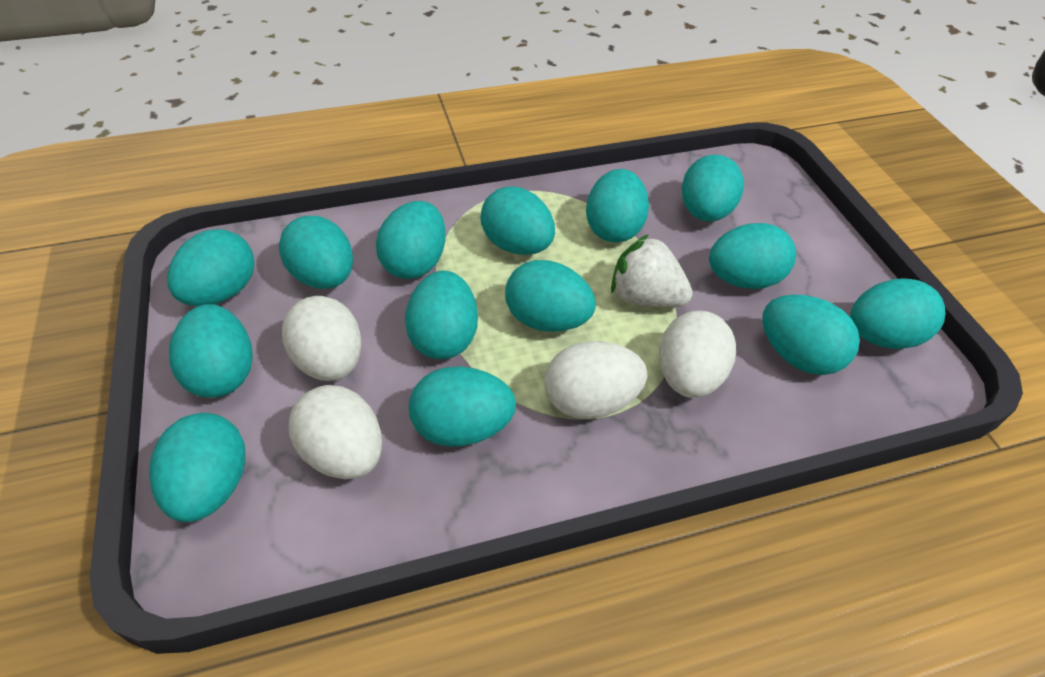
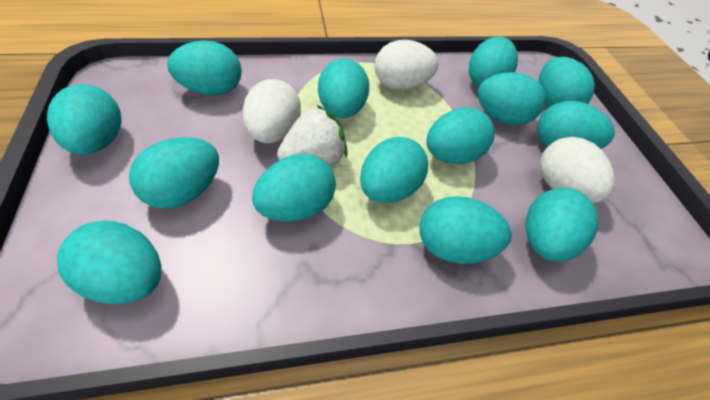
white egg: [282,296,361,381] [289,385,382,479] [545,341,647,419] [659,310,736,398] = 4 -> [242,79,301,143] [375,40,438,90] [540,137,615,204] = 3

